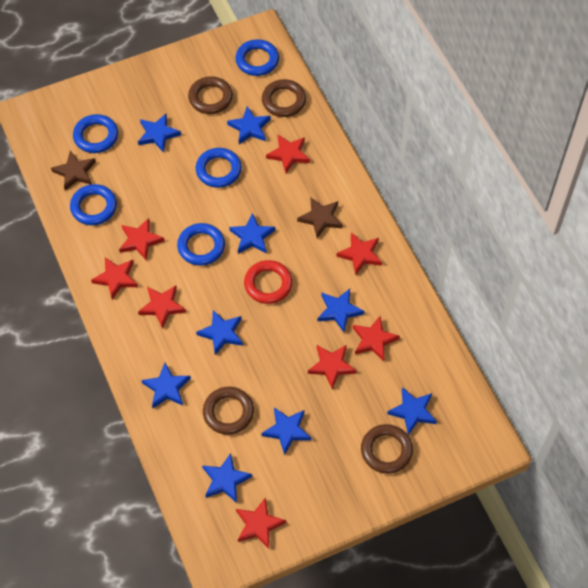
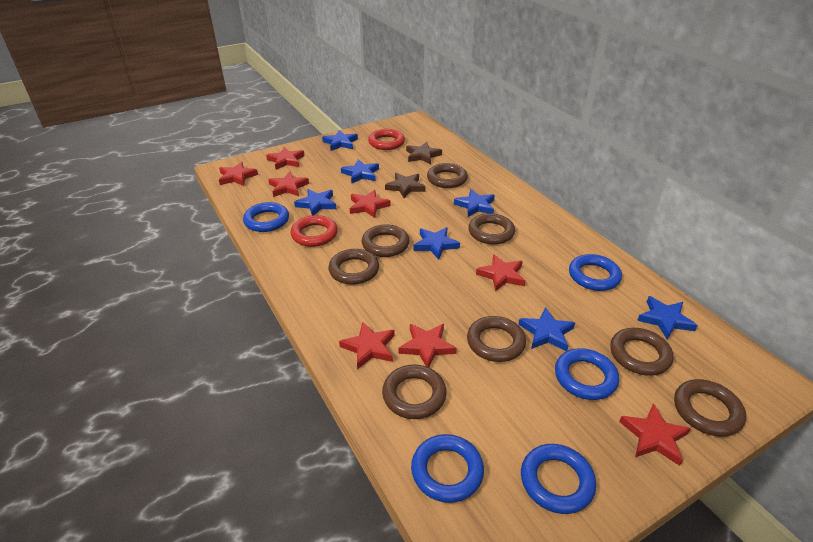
blue star: [138,114,181,153] [141,363,191,408] [196,310,243,355] [202,453,252,503] [227,106,271,144] [229,213,275,254] [261,407,311,455] [318,289,364,332] [387,387,437,435] = 9 -> [294,189,336,215] [322,130,358,151] [341,159,379,184] [413,227,460,260] [454,189,495,217] [518,307,575,351] [637,296,698,340] = 7
brown ring: [188,76,233,114] [203,387,254,435] [262,79,306,117] [361,424,413,474] = 4 -> [328,249,379,285] [362,224,409,257] [382,365,447,419] [427,163,468,188] [467,316,526,362] [468,213,515,245] [610,328,674,376] [674,379,746,437] = 8
red ring: [244,260,293,304] = 1 -> [290,215,338,247] [368,129,405,150] = 2

